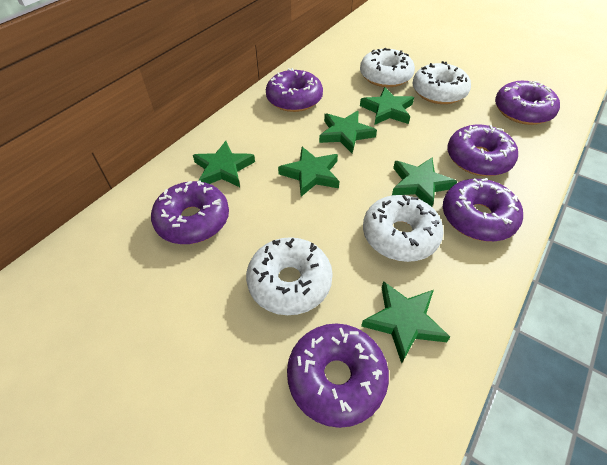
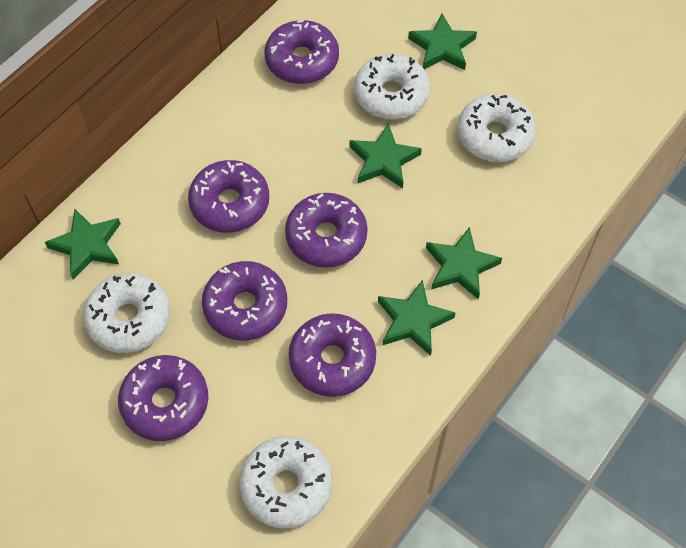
green star: [193,141,255,187] [278,147,339,197] [319,111,377,153] [360,87,414,125] [361,281,450,363] [392,158,457,207] = 6 -> [45,209,121,280] [349,123,422,188] [378,280,456,356] [408,14,477,70] [426,227,502,299] = 5

